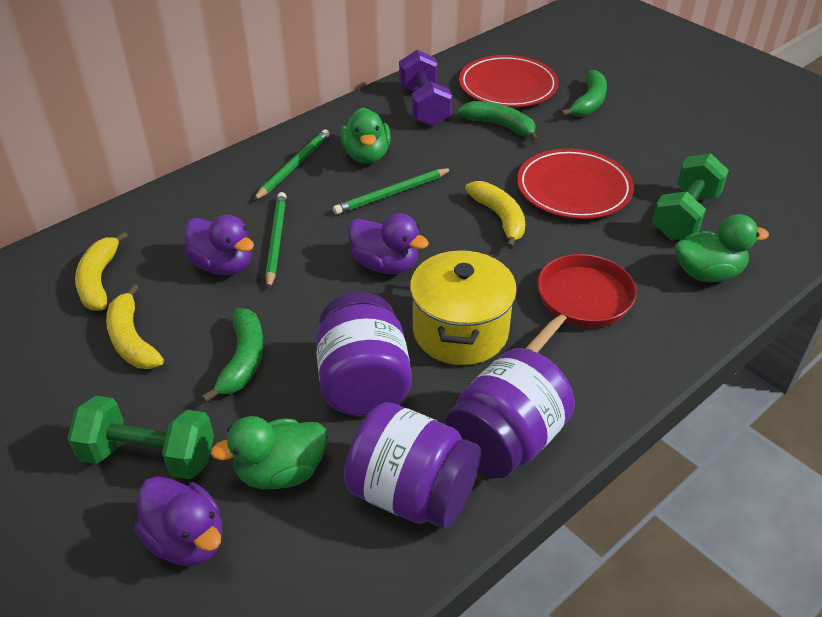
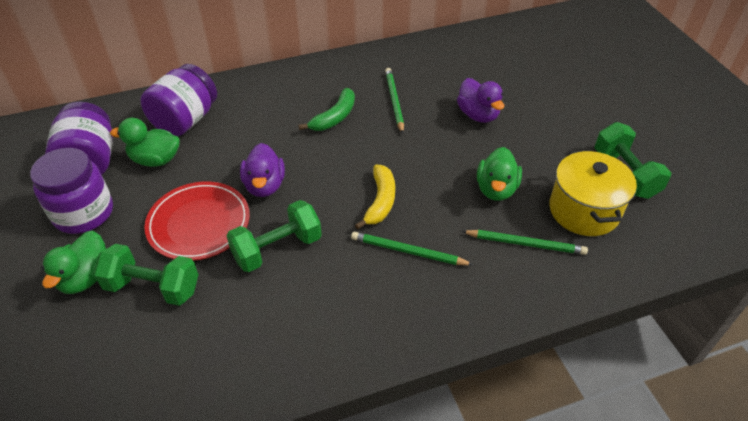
green banana: [201,308,264,403] [457,101,539,142] [560,70,607,117] = 3 -> [299,88,355,131] = 1
green dumbbell: [67,396,214,479] [652,153,729,240] = 2 -> [93,244,199,306] [227,200,322,272] [594,122,671,199] = 3
purple duck: [134,476,223,566] [184,215,254,275] [348,213,429,274] = 3 -> [240,143,285,197] [457,78,504,123] = 2
purple dumbbell: [399,50,452,127] = 1 -> none = 0
red pan: [525,254,637,353] = 1 -> none = 0
red plate: [459,55,559,107] [517,148,634,219] = 2 -> [144,182,250,261] = 1
yellow banana: [75,231,129,311] [106,284,164,369] [465,181,525,249] = 3 -> [355,165,395,229] = 1

